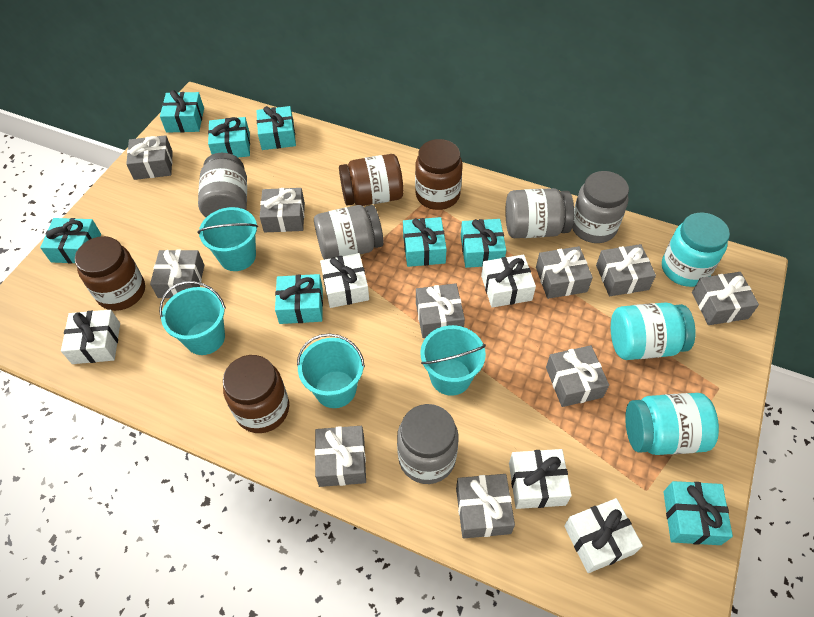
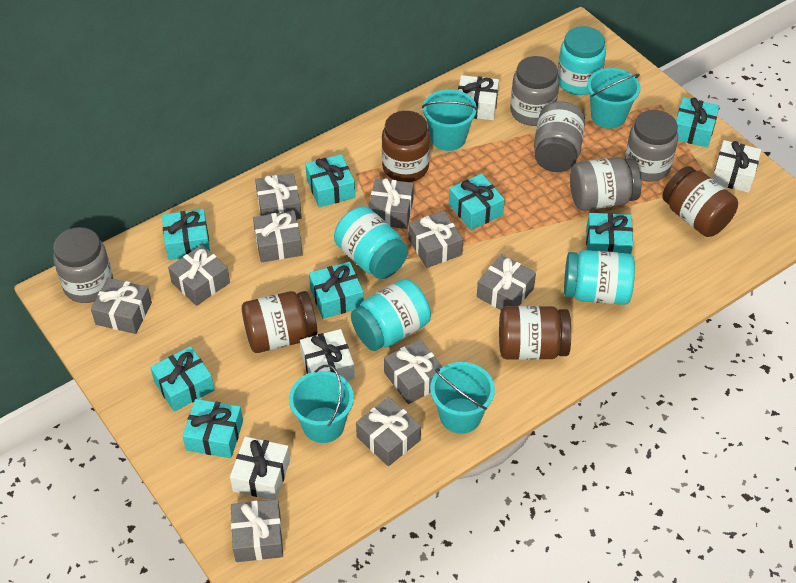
turquoise jar: [611,302,695,360] [625,393,719,455] [662,212,730,287] = 3 -> [334,206,408,279] [351,279,431,351] [558,26,606,95] [564,250,635,305] = 4
white gift: [61,310,120,364] [320,253,369,308] [481,255,536,308] [509,449,572,509] [564,498,643,573] = 5 -> [230,437,290,500] [300,329,355,381] [458,75,499,120] [713,140,761,193] = 4

